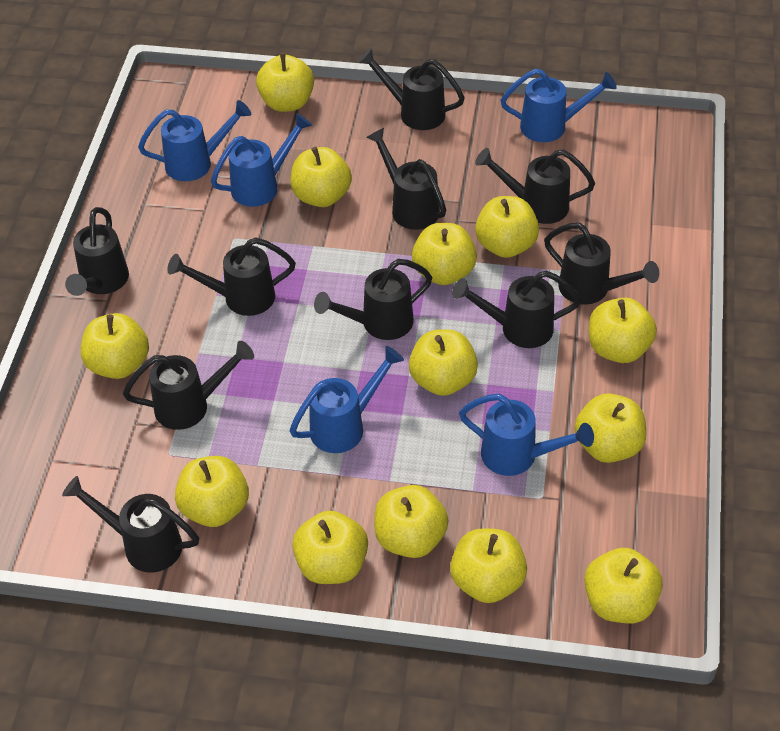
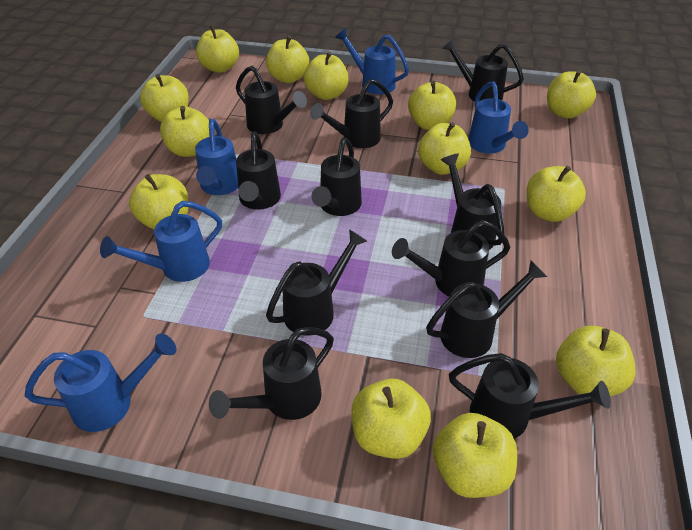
black watering can: [62,476,199,572] [65,207,129,296] [123,341,254,430] [167,237,296,316] [314,259,432,340] [358,48,465,130] [367,128,446,230] [452,270,581,348] [475,148,595,224] [544,223,659,305] = 10 -> [209,327,334,420] [236,66,307,134] [236,131,281,210] [266,229,367,335] [310,79,393,148] [311,138,362,216] [392,220,510,297] [426,261,547,358] [441,154,504,250] [442,38,524,102] [449,353,611,439] = 11

